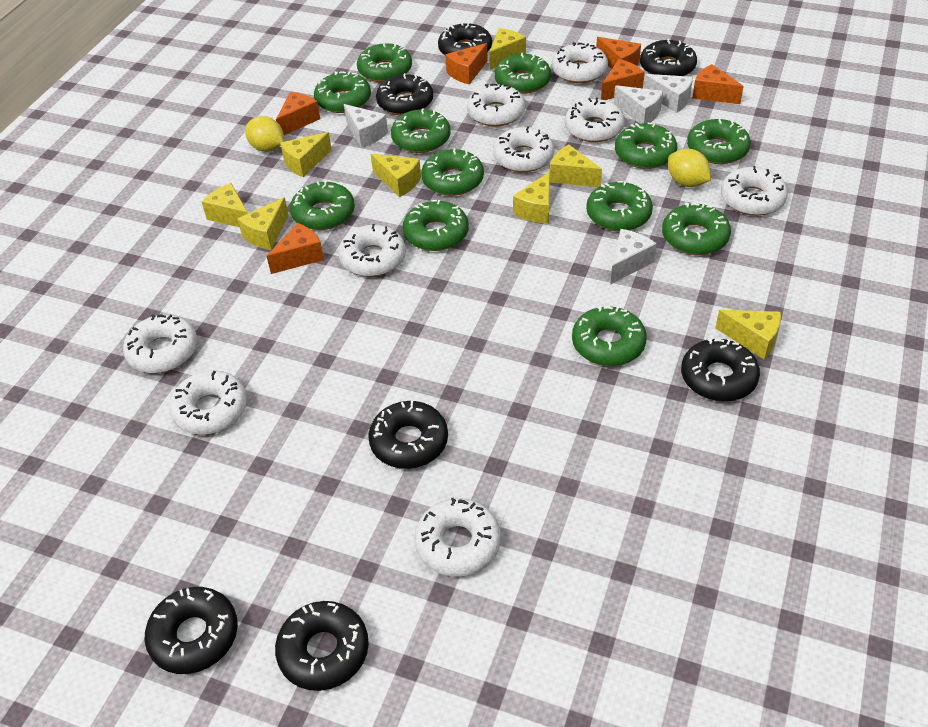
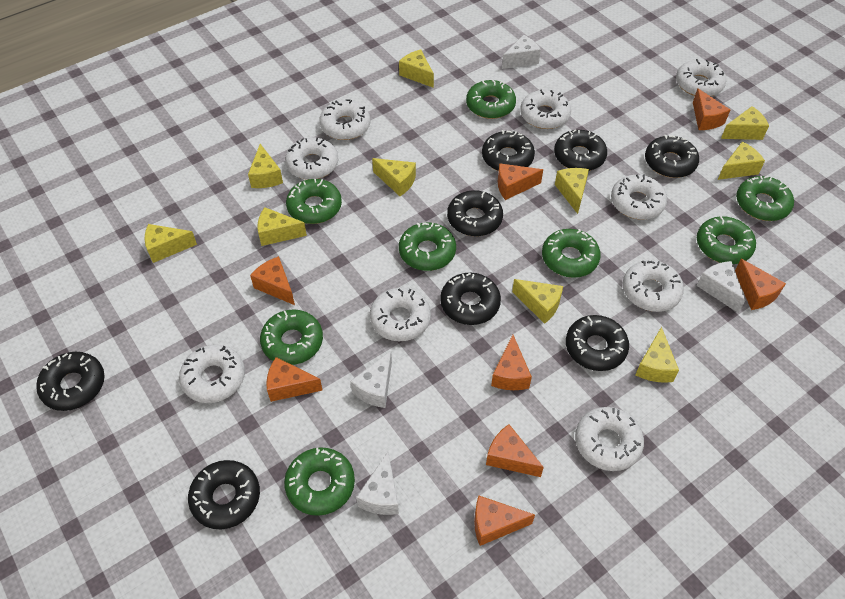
black donut: [145,587,238,674] [275,601,369,691] [368,401,448,469] [376,73,433,115] [438,22,492,55] [640,39,697,76] [681,338,760,402] = 7 -> [36,352,105,411] [188,460,260,529] [440,273,501,325] [447,190,503,236] [482,130,535,171] [554,129,607,171] [566,315,629,371] [645,135,699,178] = 8
green donut: [290,180,355,230] [314,71,371,113] [357,42,412,82] [391,108,451,153] [403,200,469,251] [421,148,484,196] [495,53,551,94] [572,306,647,366] [586,181,653,231] [615,123,677,169] [662,203,731,255] [687,118,751,164] = 12 -> [260,309,323,365] [284,447,355,516] [286,179,342,224] [399,223,456,271] [466,80,516,119] [542,229,601,278] [697,216,756,264] [736,176,794,221] = 8
orange cheese: [267,223,324,274] [276,92,320,135] [445,43,488,85] [596,37,641,69] [601,59,645,100] [692,64,744,104] = 6 -> [250,256,295,305] [266,357,323,402] [474,495,535,546] [486,424,544,477] [491,335,532,390] [498,163,543,200] [693,88,730,130] [735,259,786,310] = 8
yellow cheese: [202,183,248,227] [237,197,289,250] [280,132,332,177] [371,154,421,197] [489,28,526,70] [513,171,550,224] [550,145,602,187] [715,310,781,359] = 8 -> [145,224,197,263] [248,144,283,188] [257,207,307,246] [372,158,416,196] [399,50,434,88] [512,279,563,324] [555,168,589,214] [635,327,679,383] [718,141,765,180] [721,106,769,140] = 10
yellow lemon: [245,116,284,152] [668,149,711,187] = 2 -> none = 0

